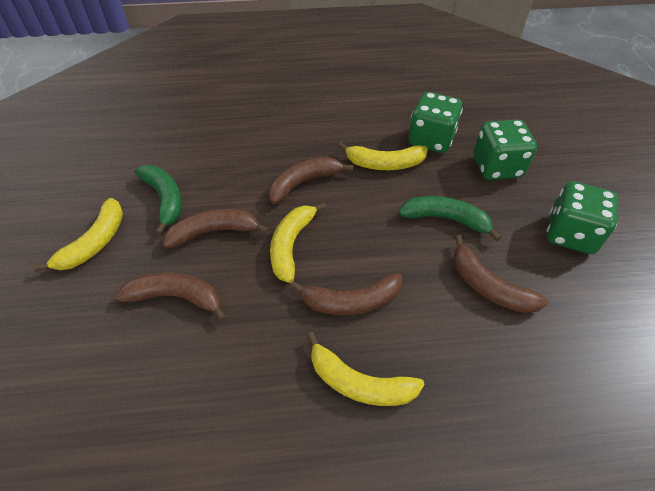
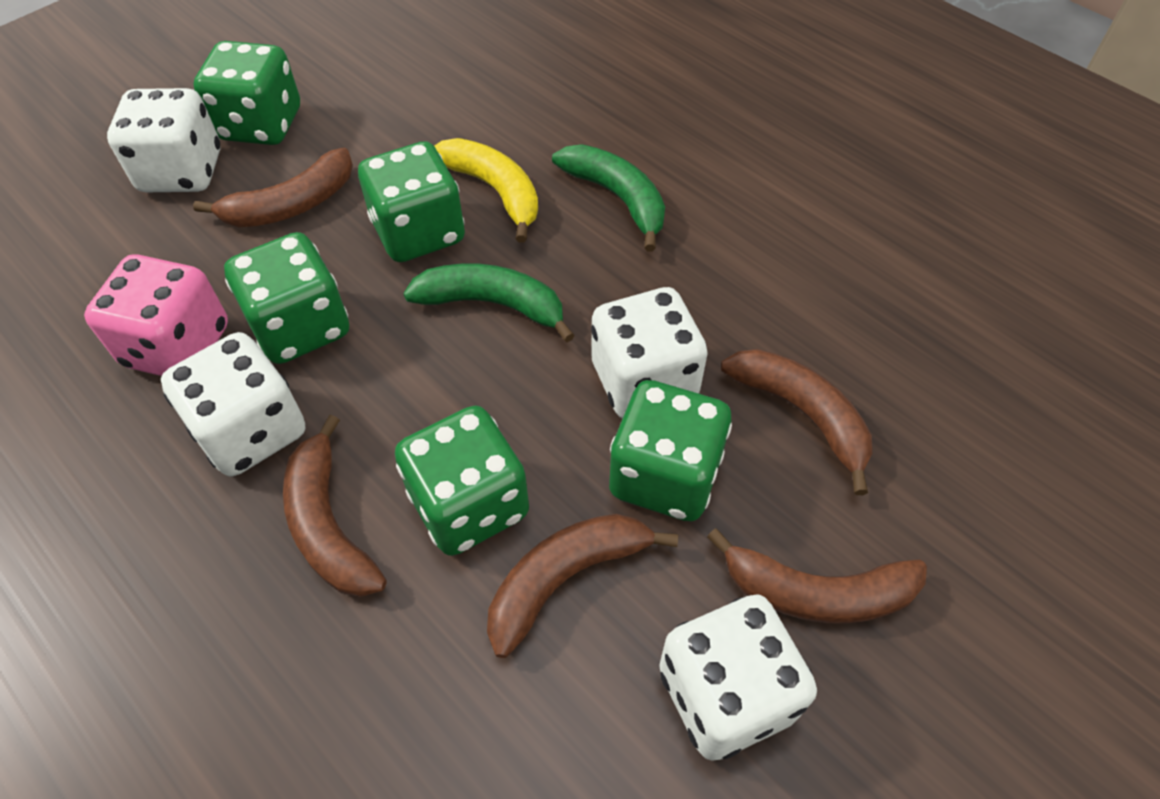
green dice: [408,92,463,153] [474,120,537,180] [547,181,618,254] = 3 -> [194,41,300,145] [224,232,349,364] [358,141,465,262] [395,406,529,556] [609,380,732,521] = 5
pink dice: none = 0 -> [84,254,228,376] = 1
white dice: none = 0 -> [107,88,220,192] [161,332,305,476] [591,287,708,419] [659,594,817,761] = 4
yellow banana: [34,198,123,272] [270,202,327,283] [307,332,425,406] [338,143,428,170] = 4 -> [434,138,538,242] = 1

